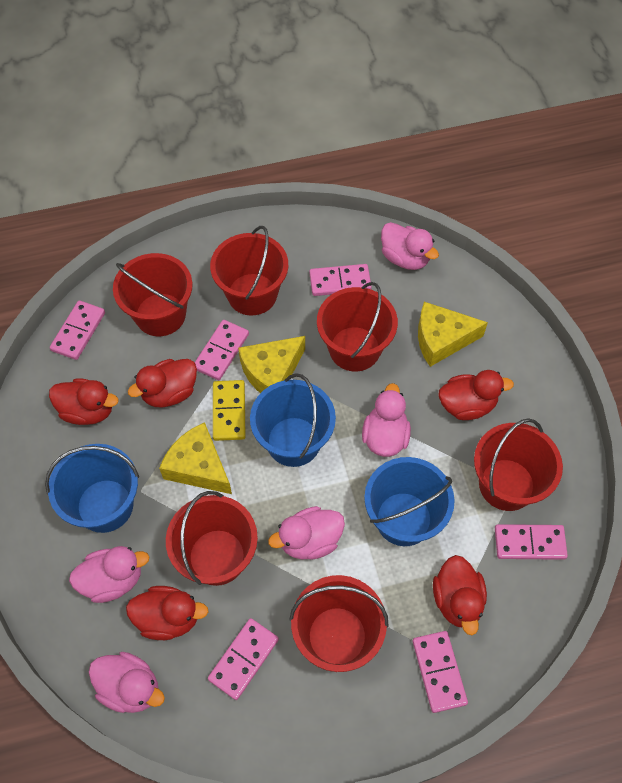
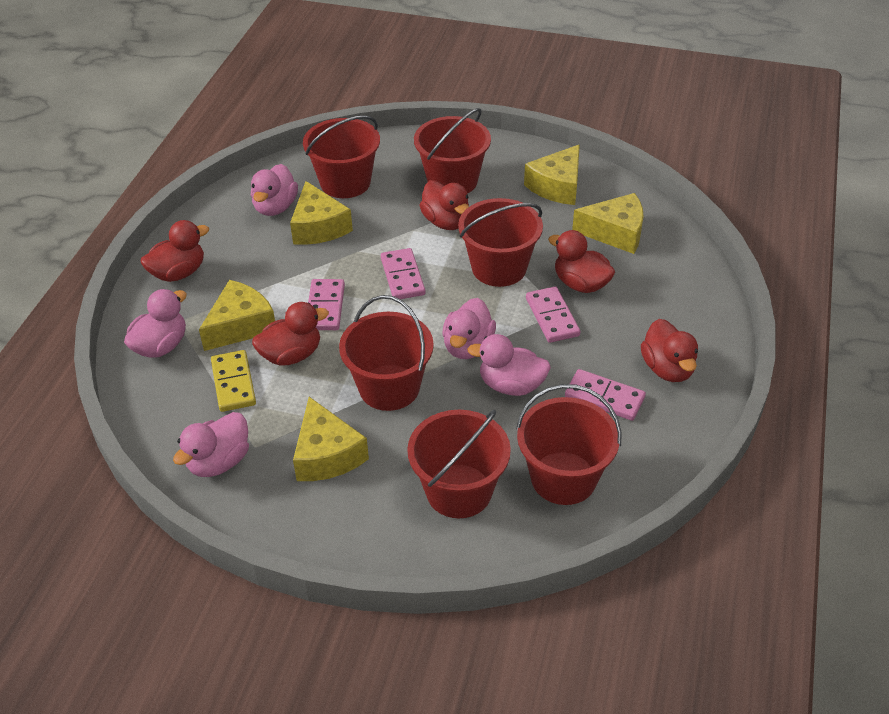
blue bucket: [45,444,139,533] [250,373,336,467] [364,457,455,546] = 3 -> none = 0
pink domino: [50,300,105,360] [195,320,249,380] [208,618,279,700] [309,264,372,296] [413,631,468,713] [495,524,568,560] = 6 -> [308,279,345,330] [381,248,426,299] [526,287,580,343] [565,369,646,421] = 4
yellow cheese: [159,422,232,494] [238,336,305,393] [418,302,488,367] = 3 -> [199,280,275,351] [290,181,353,245] [293,397,369,481] [524,144,580,205] [572,193,643,254] = 5

